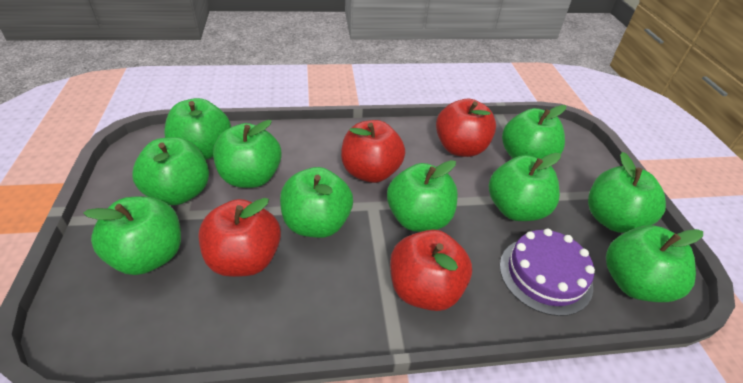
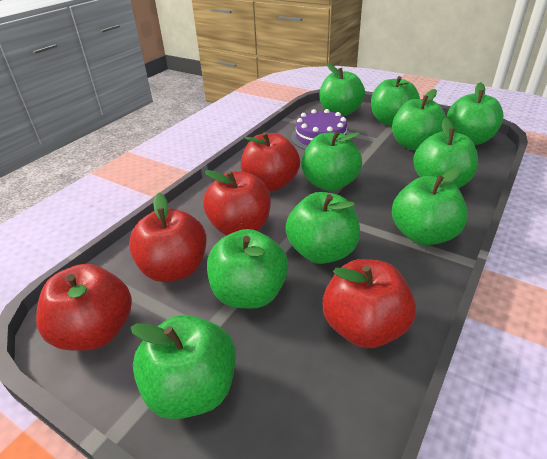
red apple: [199,198,281,277] [341,120,405,183] [390,230,472,311] [436,99,496,157] = 4 -> [36,264,132,351] [129,193,207,282] [203,170,271,235] [241,132,300,191] [322,259,416,348] = 5

